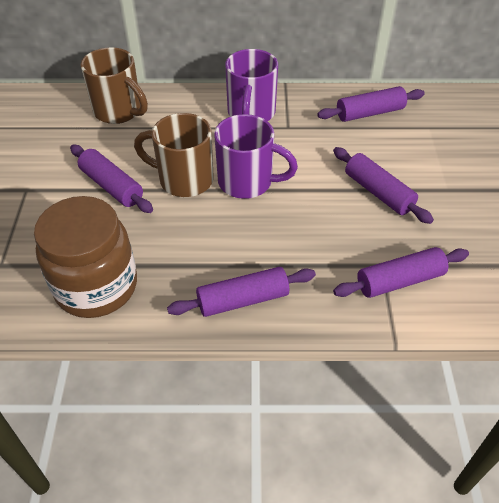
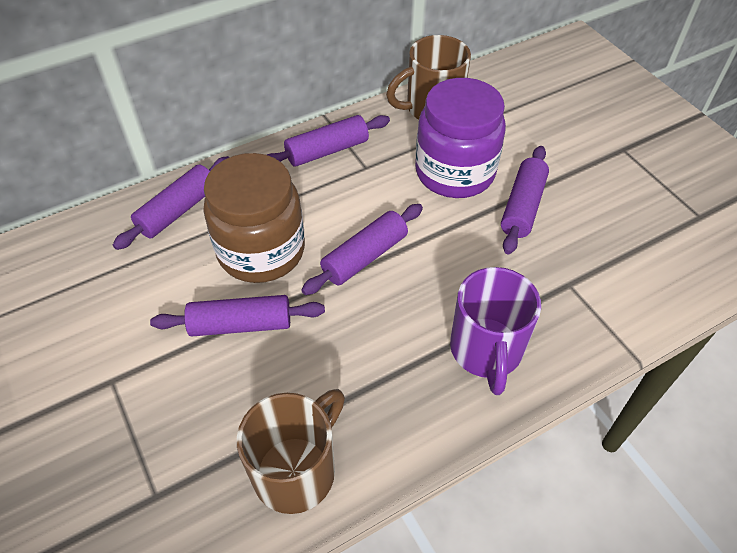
purple jar: none = 0 -> [415,78,506,198] = 1
purple mug: [214,114,298,199] [225,49,278,121] = 2 -> [450,267,541,395] = 1

